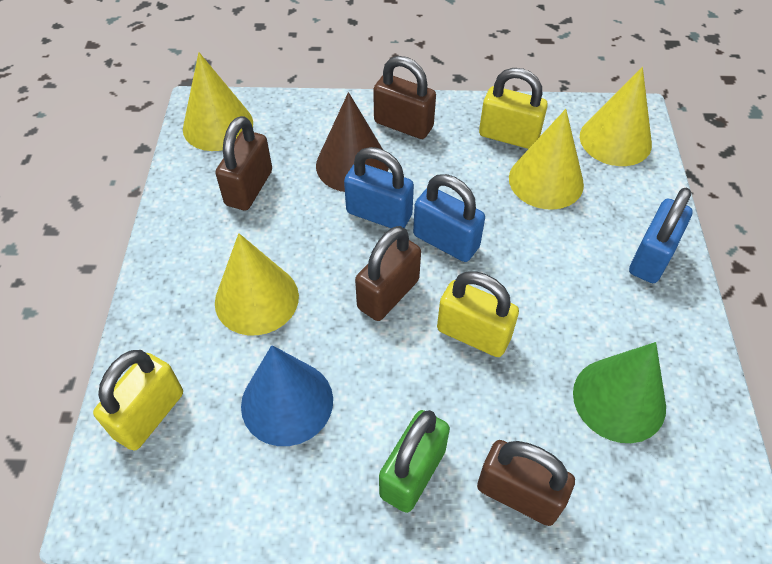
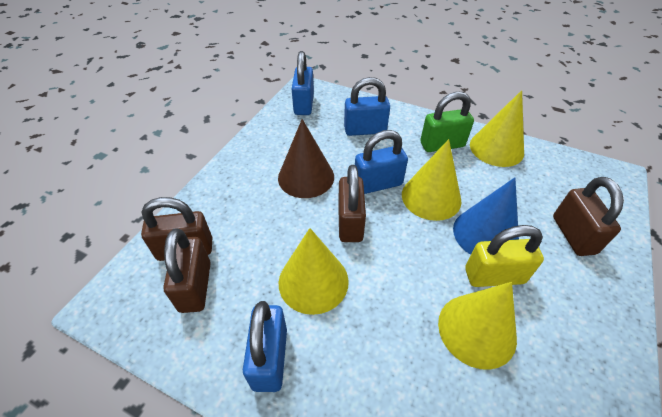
blue padlock: [344,147,414,228] [413,174,485,262] [629,188,693,283] = 3 -> [243,301,287,392] [292,51,314,115] [344,77,390,136] [355,130,408,194] = 4
green cone: [573,342,666,443] = 1 -> none = 0
yellow padlock: [93,350,183,451] [437,271,519,357] [479,68,548,149] = 3 -> [465,225,544,287] = 1

